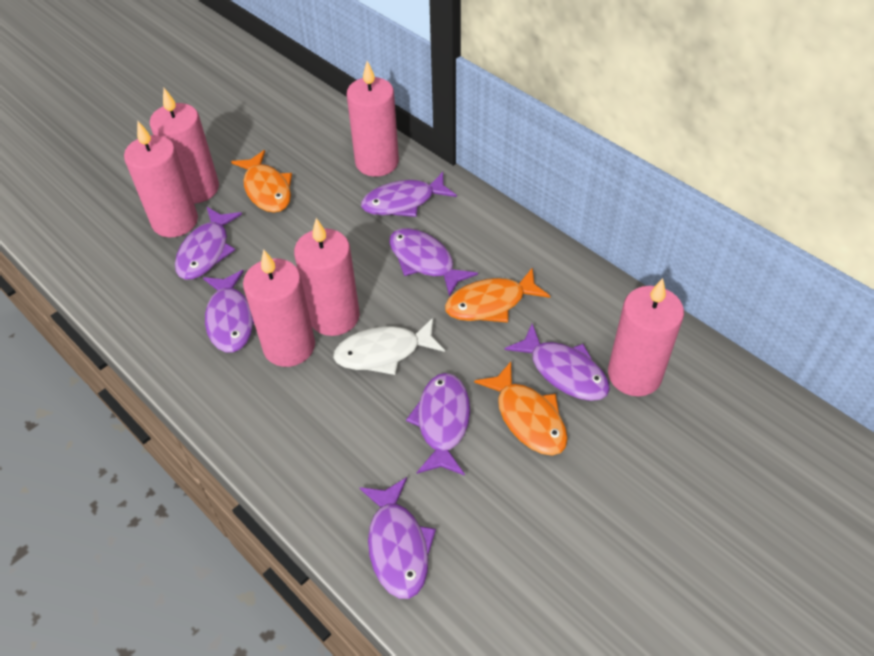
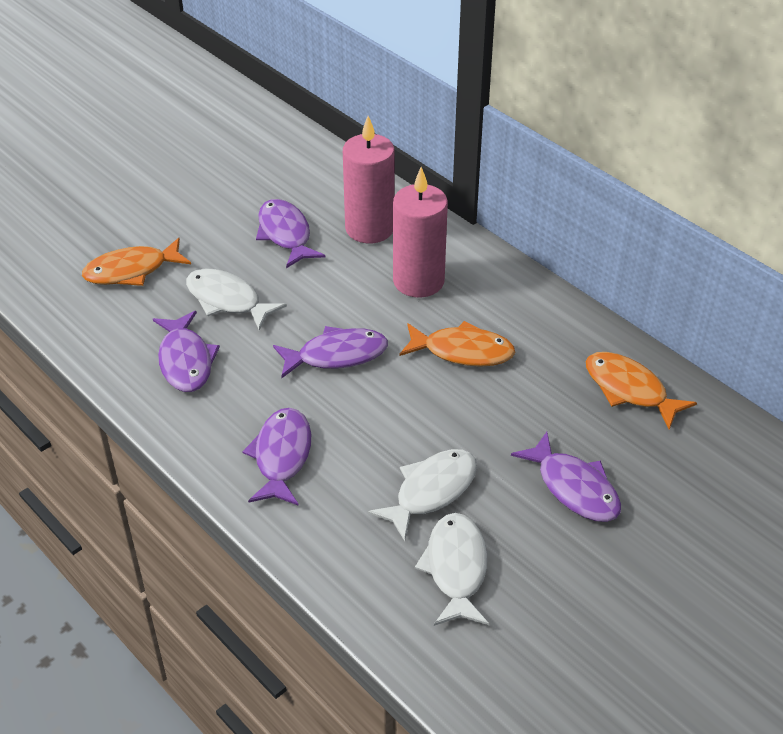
pink candle: [124,121,198,237] [150,88,219,203] [243,249,315,367] [294,218,360,336] [347,61,399,177] [608,278,684,396] = 6 -> [343,116,395,243] [393,167,448,298] = 2
purple fish: [175,207,242,280] [203,270,254,352] [359,477,436,599] [361,172,457,217] [389,228,478,297] [406,373,470,476] [504,324,610,401] = 7 -> [153,311,220,392] [242,408,311,506] [256,199,325,268] [273,326,388,378] [511,432,621,522] = 5
white fish: [333,318,445,375] = 1 -> [186,268,287,330] [368,449,477,541] [415,513,489,626] = 3

